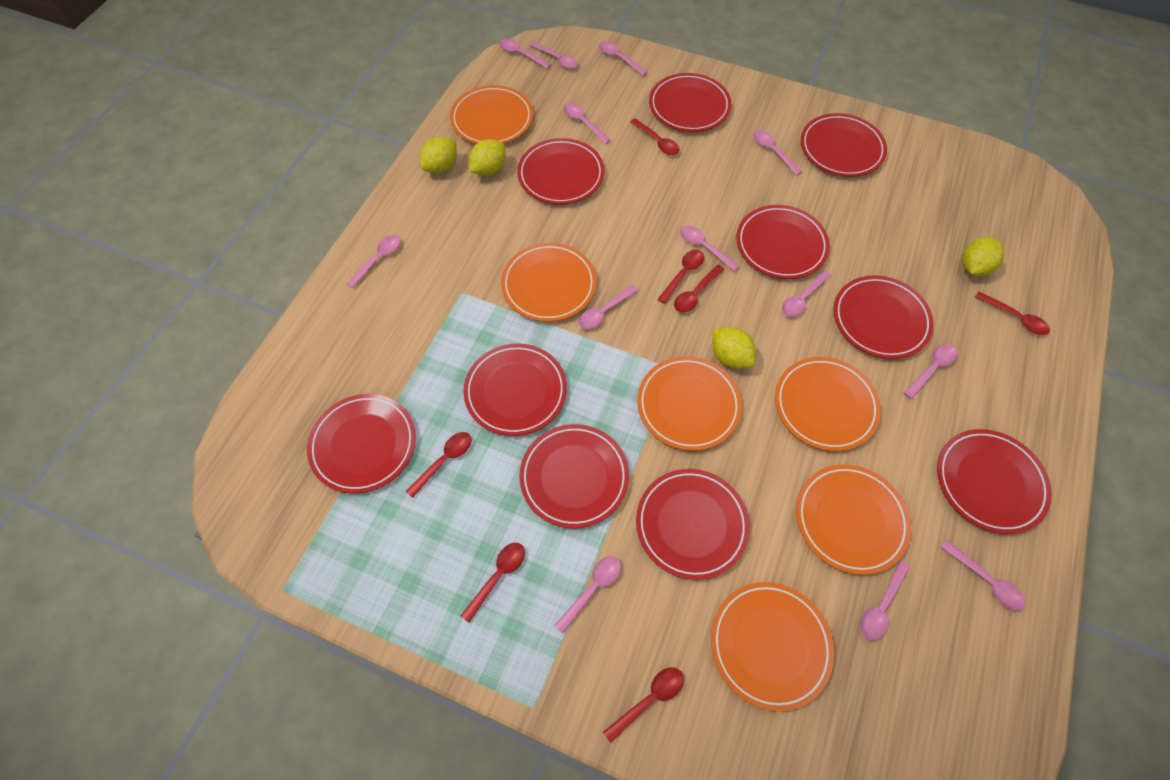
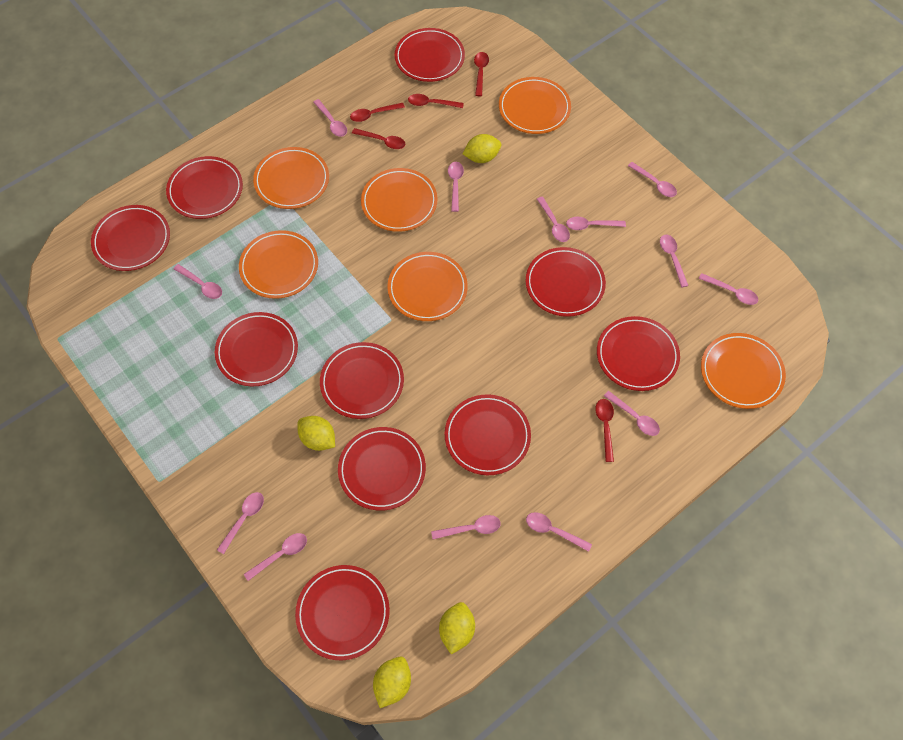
red spoon: [406,432,472,498] [461,543,525,623] [603,667,684,743] [630,118,679,155] [658,250,704,304] [674,265,724,313] [975,291,1050,335] = 7 -> [350,103,405,122] [352,128,405,149] [408,94,464,108] [474,52,489,96] [595,399,614,462] = 5

